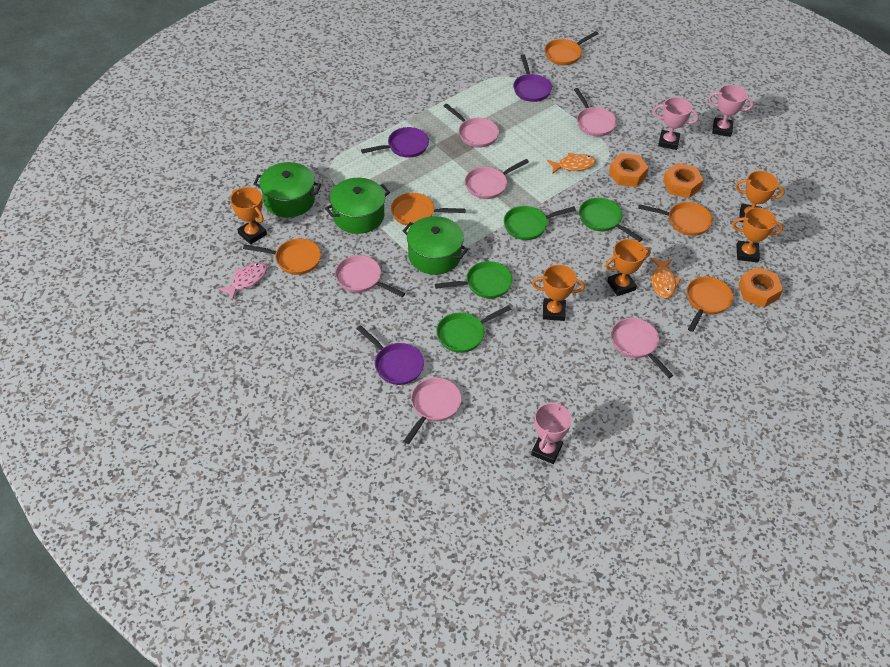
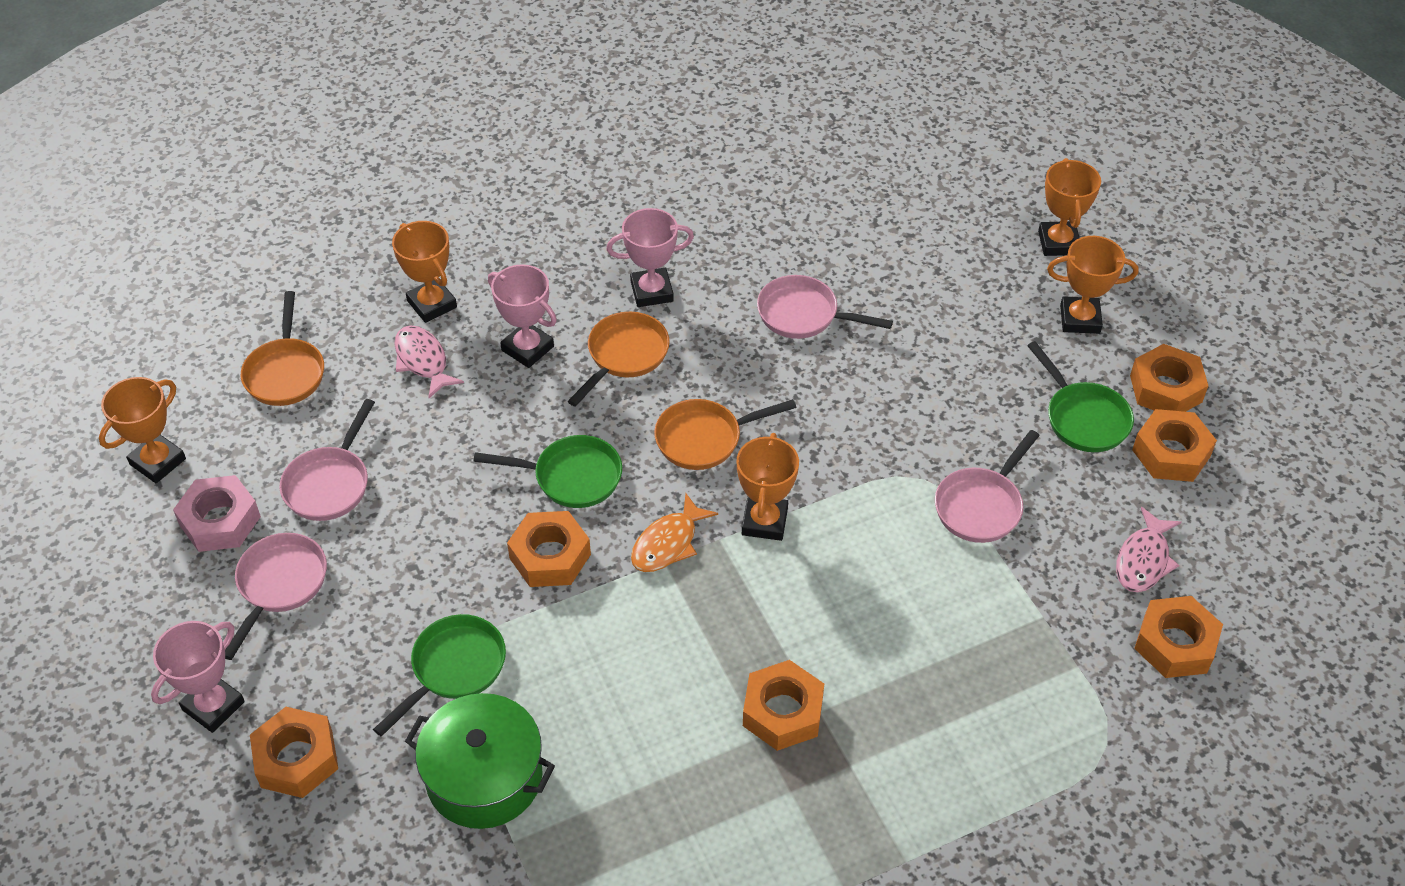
green pan: [435,261,513,298] [436,305,511,353] [504,206,576,240] [579,198,643,242] = 4 -> [373,614,506,736] [473,435,622,508] [1027,341,1134,452] = 3
green pot: [254,162,321,218] [325,178,390,234] [403,216,468,275] = 3 -> [405,693,555,829] = 1
orange fish: [547,153,596,173] [651,258,681,298] = 2 -> [631,493,718,572] = 1
orange nut: [609,153,649,187] [663,163,703,198] [738,267,783,307] = 3 -> [250,707,338,798] [507,511,591,587] [743,660,824,751] [1130,344,1208,412] [1132,409,1217,482] [1134,596,1223,678] = 6
orange pan: [243,238,321,275] [391,193,466,226] [545,31,599,65] [638,202,713,236] [687,276,733,332] = 5 -> [241,291,324,406] [568,312,670,407] [654,399,797,470] = 3
pink fish: [218,262,267,301] = 1 -> [394,326,464,398] [1116,507,1181,592] = 2
pink nut: none = 0 -> [173,475,261,552] = 1
pink pan: [335,255,405,297] [404,378,462,444] [444,104,499,148] [465,159,529,199] [574,88,617,136] [611,318,673,378] = 6 -> [225,533,327,660] [280,399,375,521] [757,275,893,339] [935,430,1040,543] = 4
purple pan: [357,325,424,385] [361,127,429,158] [513,54,552,102] = 3 -> none = 0

